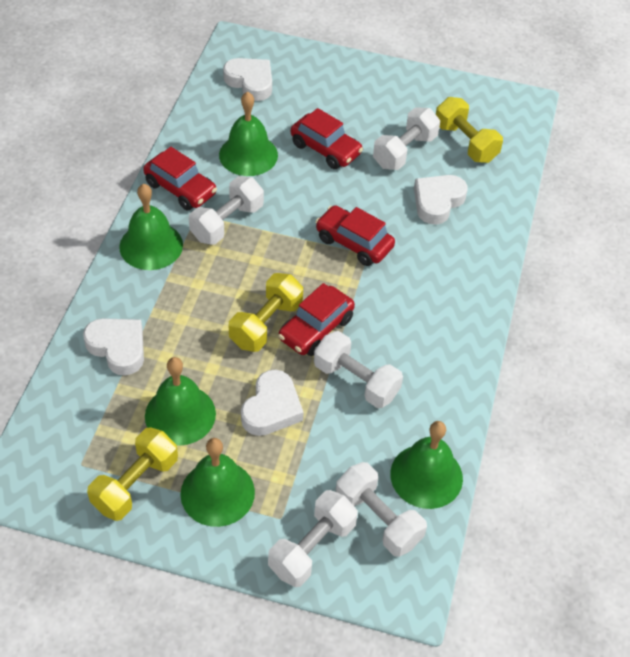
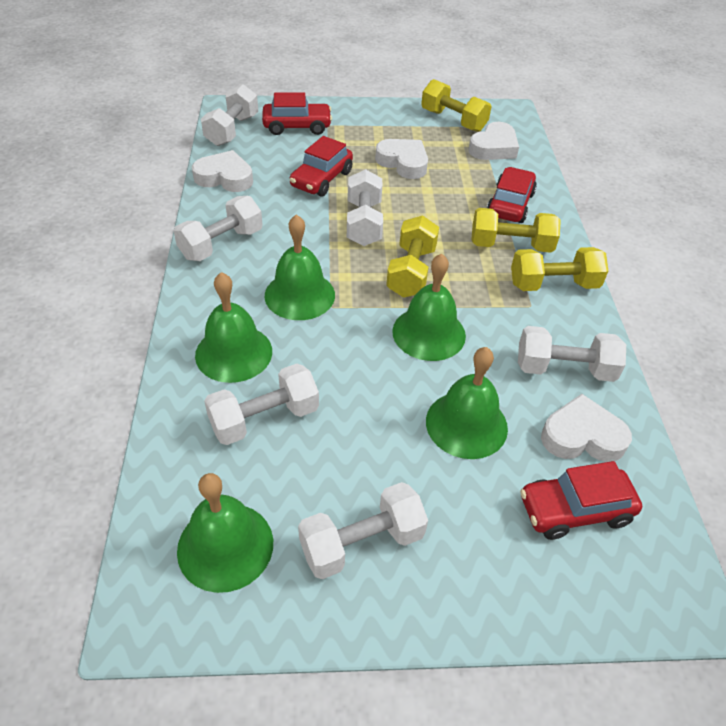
white dumbbell: [189,176,264,245] [268,490,358,587] [314,331,403,408] [336,462,427,557] [373,107,440,170] = 5 -> [174,196,263,261] [201,84,258,146] [204,364,319,445] [298,482,428,579] [347,169,383,246] [518,326,626,382] = 6
yellow dumbbell: [87,427,178,521] [229,273,303,352] [436,97,503,163] = 3 -> [386,215,439,298] [421,79,492,132] [471,208,561,253] [511,247,608,291] = 4

